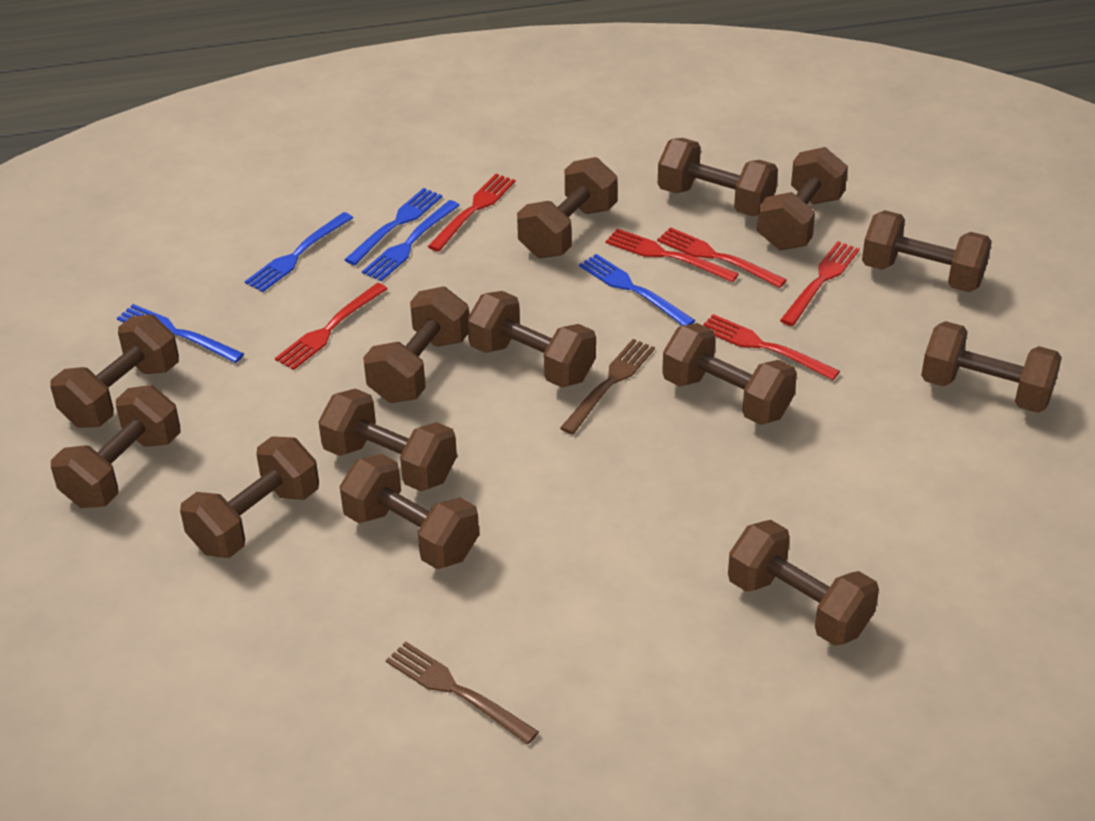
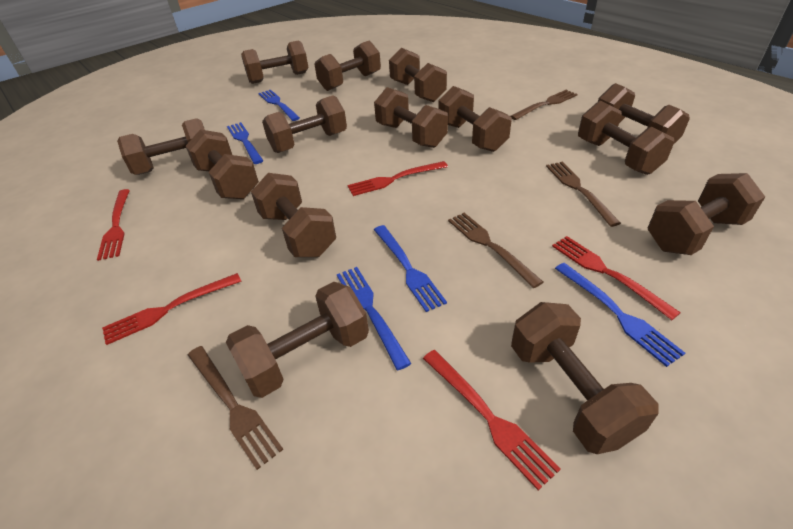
brown fork: [386,642,539,744] [560,339,655,435] = 2 -> [188,346,284,470] [448,213,543,288] [511,90,578,120] [546,162,621,227] = 4
red fork: [275,283,388,370] [427,174,515,252] [606,229,739,282] [657,227,787,288] [704,314,840,380] [780,241,860,326] = 6 -> [97,189,130,261] [102,273,241,345] [348,161,448,196] [423,350,560,490] [552,236,681,320] = 5

